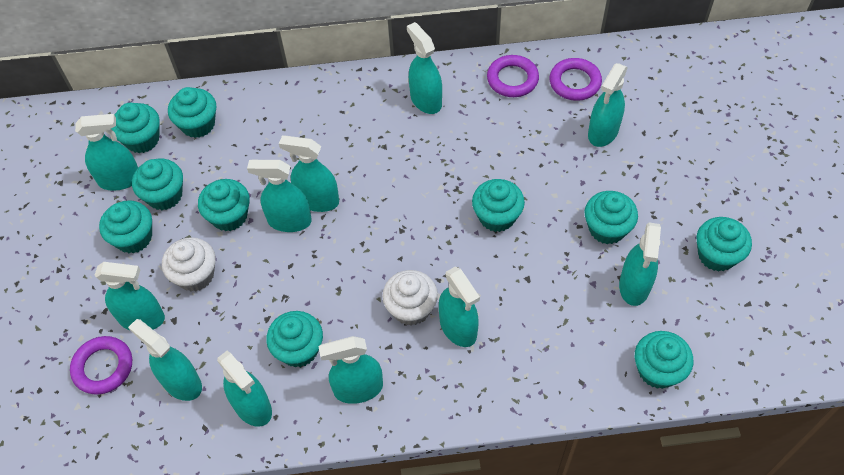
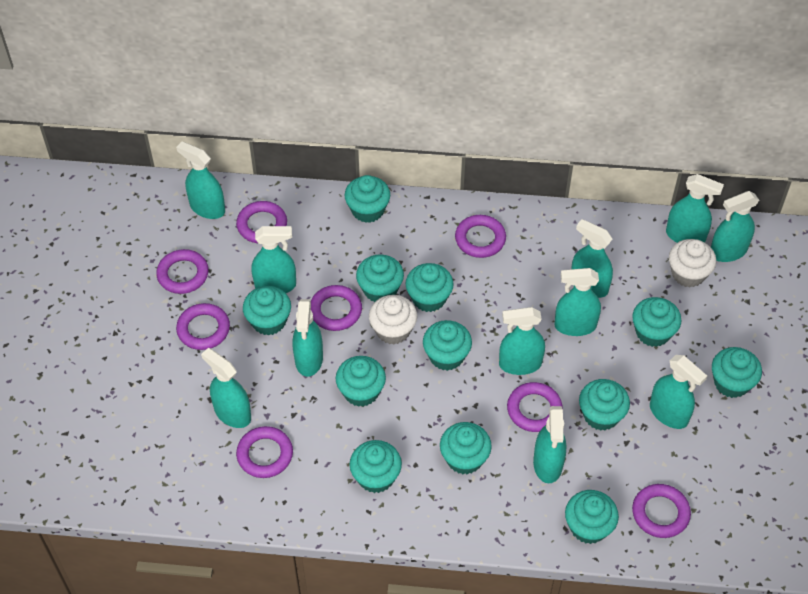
purple ring: [70,336,132,395] [487,55,539,97] [549,58,602,101] = 3 -> [156,249,209,294] [176,303,230,350] [236,201,287,243] [236,426,293,478] [311,285,362,331] [455,215,506,258] [507,382,563,432] [632,484,691,538] = 8
turquoise cupcake: [99,200,152,253] [111,103,160,153] [132,159,183,210] [168,87,216,138] [198,179,250,231] [266,311,323,367] [472,179,525,232] [584,191,638,244] [635,331,693,389] [697,217,752,272] = 10 -> [243,286,291,336] [336,356,386,407] [345,175,390,223] [349,440,402,493] [356,254,404,302] [405,263,453,312] [423,320,472,371] [440,422,492,475] [565,490,619,544] [579,379,630,431] [632,297,682,347] [712,347,762,398] = 12

